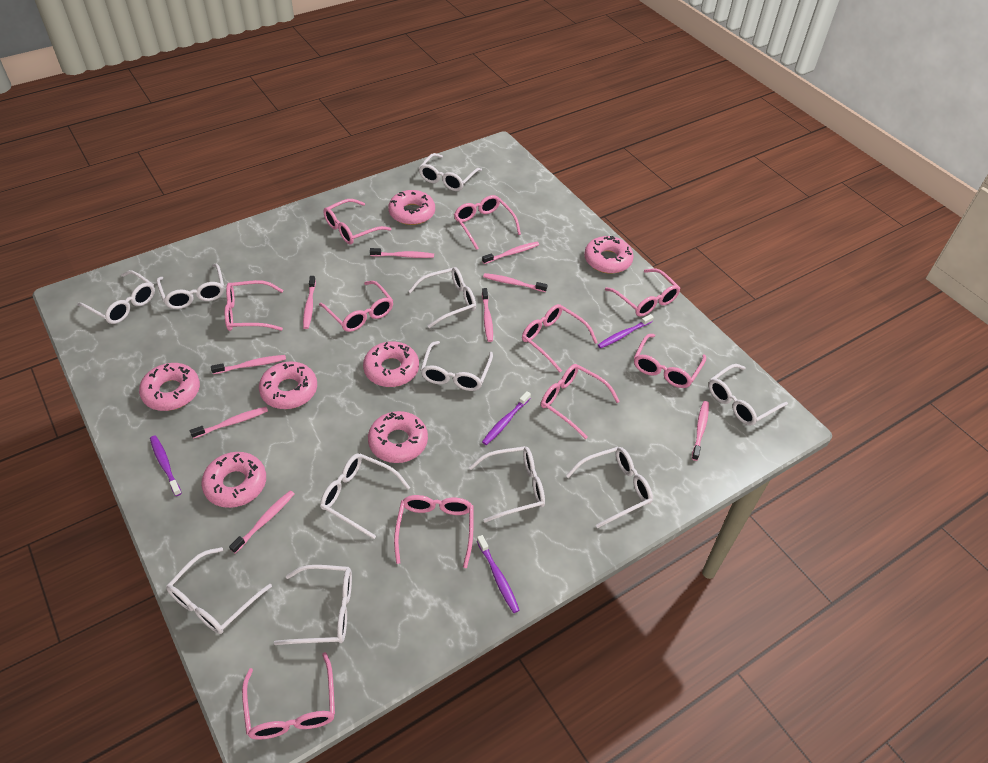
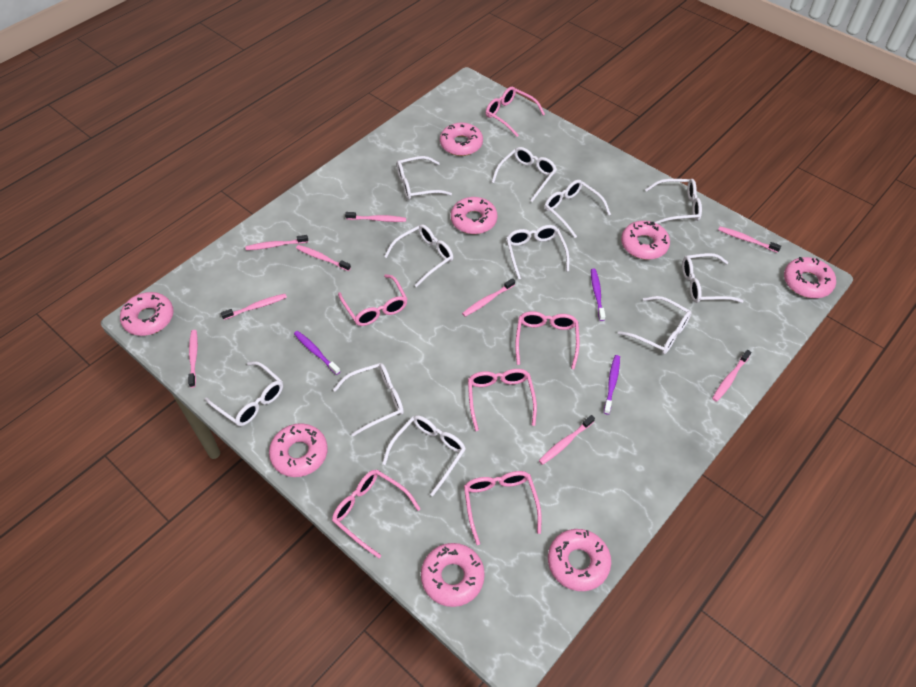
pink donut: [139,363,200,411] [201,452,266,508] [259,361,317,409] [363,341,419,387] [368,411,428,463] [388,190,435,225] [584,236,634,274] = 7 -> [120,292,174,336] [269,423,328,477] [421,543,485,607] [440,123,483,156] [451,197,497,234] [548,529,611,591] [621,221,670,260] [784,257,836,298] = 8
pink glasses: [225,280,283,331] [242,652,335,740] [319,281,393,332] [323,199,392,244] [394,495,474,568] [454,195,521,250] [522,304,598,372] [541,364,620,439] [605,269,680,317] [634,334,706,388] = 10 -> [332,470,421,558] [338,274,407,326] [464,471,542,545] [468,369,537,431] [486,87,545,137] [515,311,580,369] = 6
purple toothbrush: [150,436,182,496] [477,535,520,613] [482,391,531,445] [598,314,654,349] = 4 -> [294,331,340,375] [591,269,605,321] [604,355,620,415] = 3

